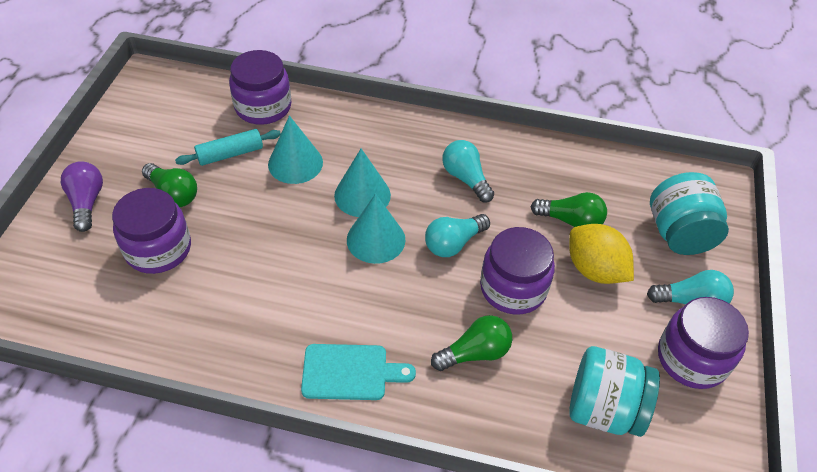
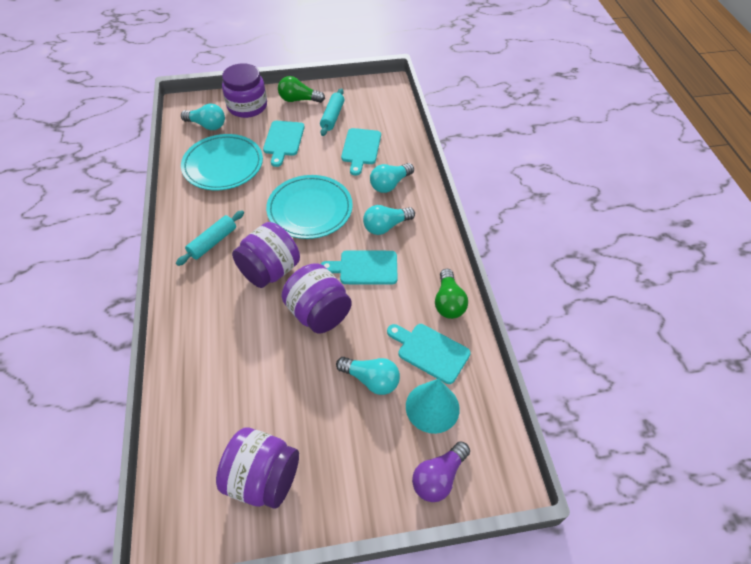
green light bulb: [142,163,197,207] [431,315,512,371] [530,192,607,227] = 3 -> [278,76,325,103] [435,269,468,319] = 2
turquoise cone: [268,116,323,184] [334,149,391,217] [347,194,405,264] = 3 -> [406,379,460,434] = 1
turquoise cutting board: [301,344,416,400] = 1 -> [263,121,304,167] [321,250,398,285] [341,128,381,176] [387,324,471,384] = 4
turquoise jar: [569,346,660,437] [650,172,729,255] = 2 -> none = 0
turquoise light bulb: [425,214,490,257] [442,140,494,202] [647,270,734,304] = 3 -> [181,104,225,130] [336,357,400,395] [363,205,415,235] [370,163,414,193] = 4
turquoise plate: none = 0 -> [181,134,263,190] [266,175,353,239] = 2
turquoise rolling pin: [175,129,281,166] = 1 -> [176,210,244,266] [320,88,344,136] = 2
yellow lemon: [569,224,634,284] = 1 -> none = 0

